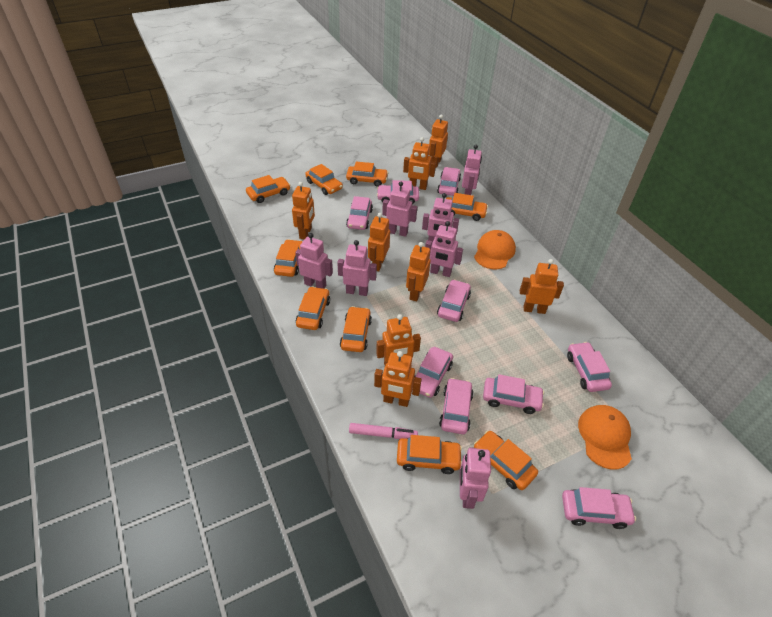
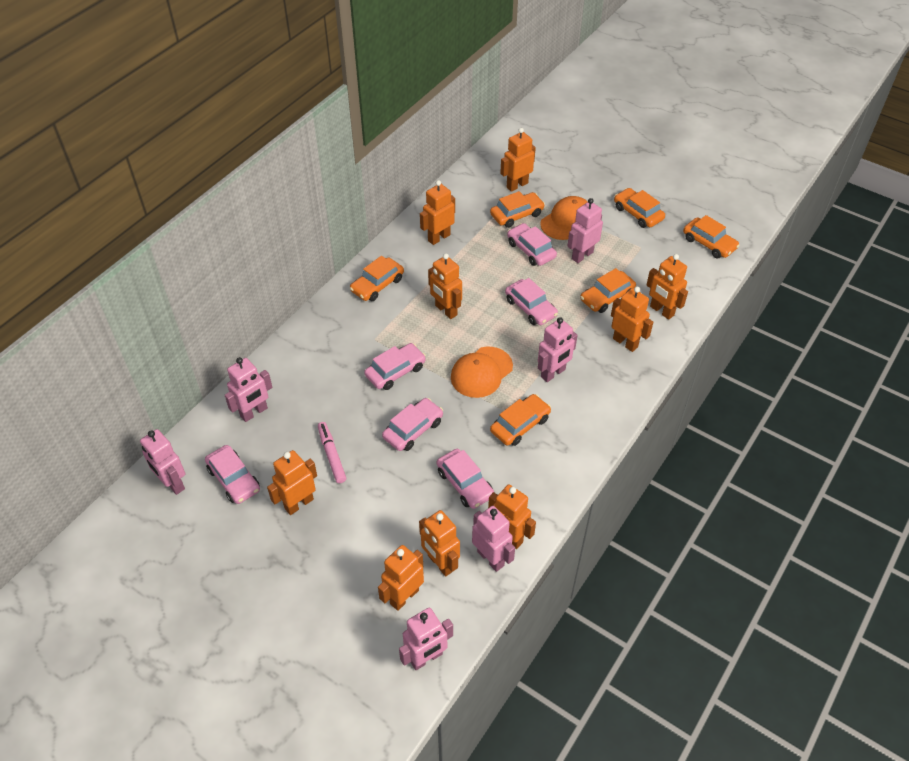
orange car: [246,175,290,203] [274,239,303,277] [296,286,330,330] [305,164,343,195] [340,306,372,352] [346,161,388,187] [397,435,462,474] [446,193,488,221] [474,431,538,490] = 9 -> [350,256,404,301] [490,191,545,228] [490,394,551,446] [580,268,636,313] [614,188,665,228] [683,215,740,258] = 6
orange robot: [292,182,315,239] [368,213,390,271] [374,351,422,407] [376,314,421,365] [403,137,436,190] [406,242,430,302] [429,114,448,168] [520,259,564,314] = 8 -> [267,450,317,515] [378,545,424,611] [419,510,460,576] [420,180,455,245] [428,253,462,319] [488,484,536,549] [500,128,536,192] [611,286,653,352] [646,254,688,320] = 9
pink car: [346,196,373,230] [377,180,419,204] [412,347,453,398] [437,167,461,196] [437,279,471,322] [439,378,474,434] [483,374,544,414] [562,487,636,529] [567,342,612,392] = 9 -> [205,445,260,504] [364,343,426,390] [382,398,443,451] [437,449,494,509] [505,278,558,325] [507,223,557,266] = 6
pink robot: [295,233,333,289] [337,240,377,296] [382,182,417,237] [422,193,459,243] [425,221,463,277] [460,447,491,509] [462,145,482,195] = 7 -> [140,429,185,495] [225,357,272,422] [399,608,453,670] [472,506,515,572] [538,317,578,382] [567,198,603,263] = 6

